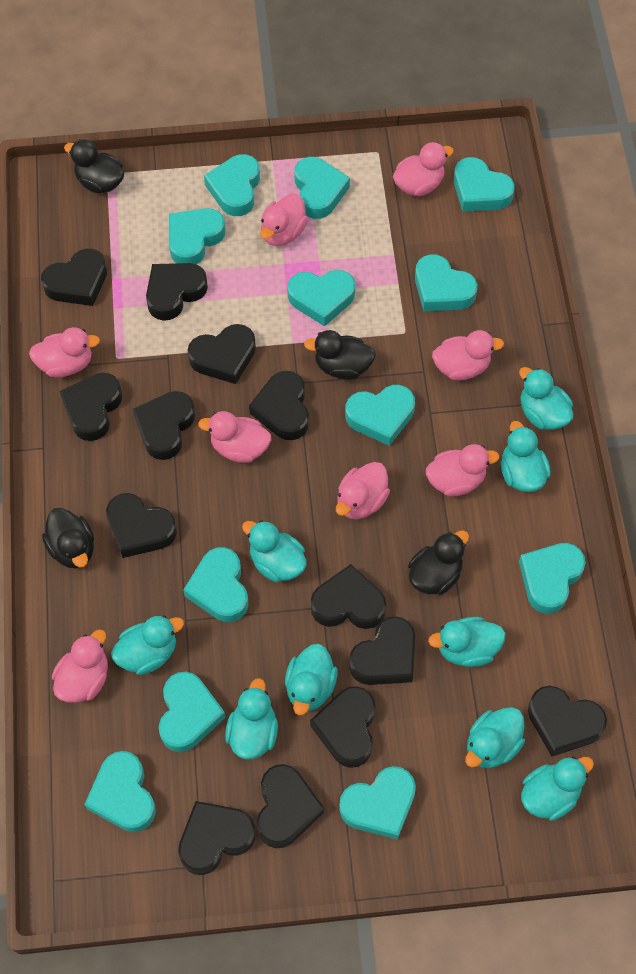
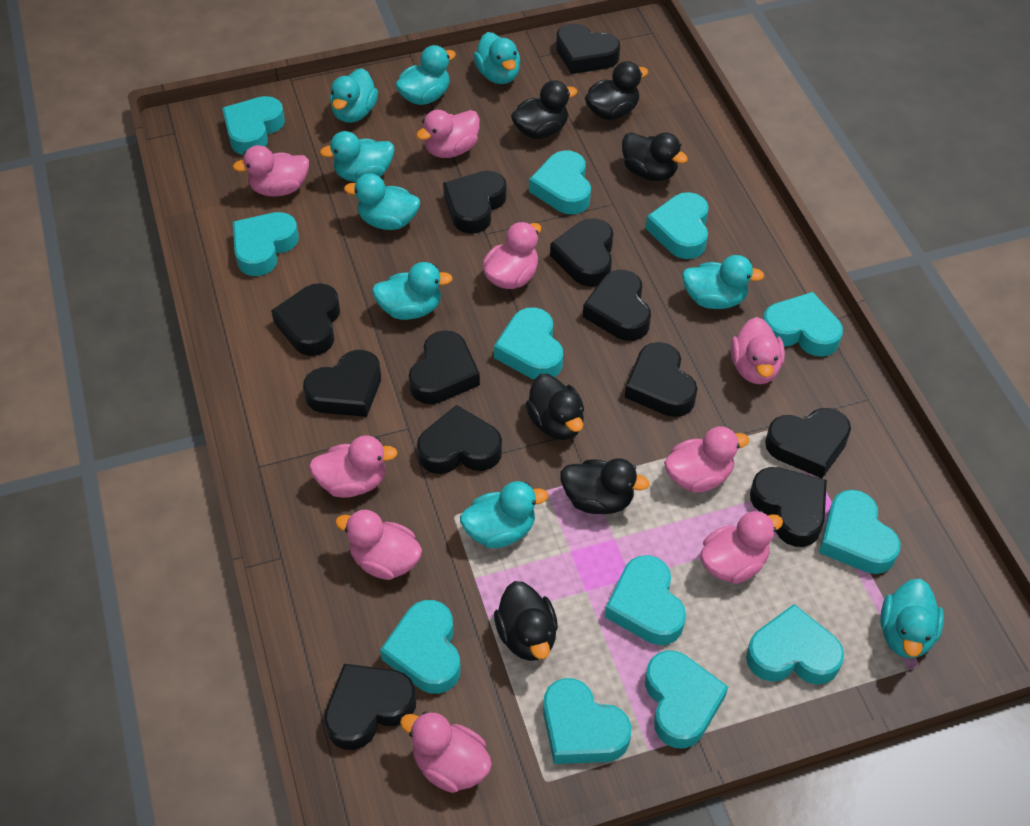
black duck: [42,508,94,569] [64,139,124,194] [304,330,376,380] [408,530,469,595] = 4 -> [494,581,558,661] [511,80,577,139] [525,374,584,440] [560,458,650,514] [585,61,648,120] [622,132,688,181] = 6
black heart: [41,248,107,306] [59,373,123,441] [106,493,177,558] [133,391,195,460] [146,263,208,321] [178,801,256,875] [188,324,256,384] [249,371,309,440] [257,764,324,848] [310,686,376,768] [311,564,386,629] [349,616,415,685] [528,686,607,757] = 13 -> [271,283,340,356] [303,350,381,417] [324,664,416,750] [408,330,480,404] [417,405,502,474] [443,171,507,234] [550,218,613,287] [556,23,620,74] [583,270,651,341] [625,342,698,417] [750,467,827,547] [765,408,851,478] = 12
pink duck: [29,327,100,378] [52,629,108,703] [198,411,271,463] [260,193,308,246] [336,462,390,519] [393,142,454,196] [426,444,499,497] [432,330,504,380] = 8 -> [233,145,309,197] [309,435,398,498] [335,510,422,580] [400,712,492,793] [416,110,480,158] [482,222,541,289] [664,426,749,493] [700,511,783,584] [731,317,785,384] = 9

